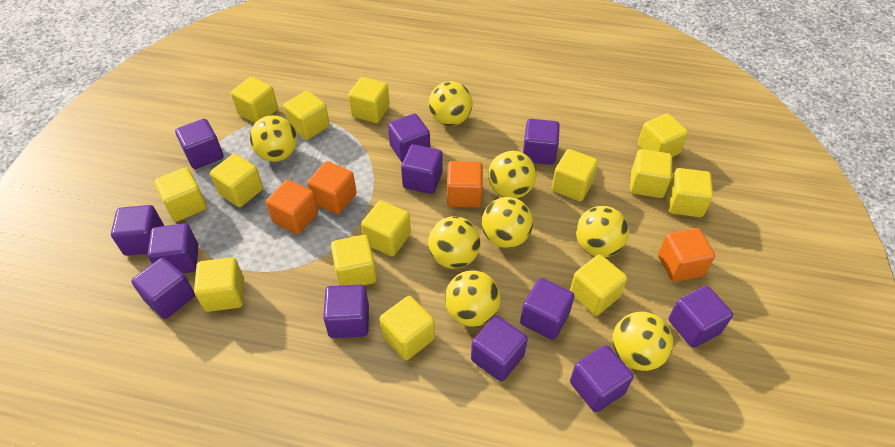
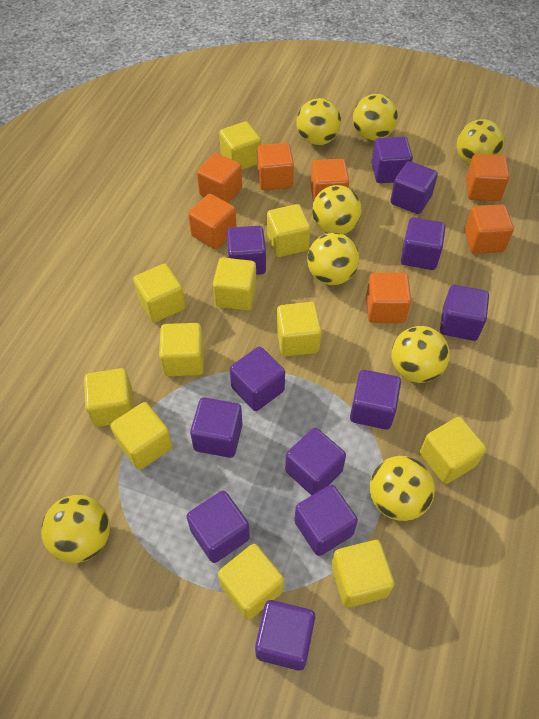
orange cube: [266,180,318,234] [307,161,357,214] [447,161,483,208] [658,228,715,282] = 4 -> [188,194,237,249] [197,153,242,203] [257,143,294,190] [310,159,349,202] [366,272,411,323] [464,204,514,254] [466,154,509,201] = 7
yellow cube: [154,167,207,222] [194,257,244,312] [210,154,263,207] [231,77,278,123] [284,91,330,140] [331,235,377,285] [348,77,390,123] [361,200,411,256] [379,296,435,360] [552,149,598,201] [570,254,627,316] [630,149,672,198] [638,114,688,157] [668,168,713,217] = 14 -> [84,368,134,427] [110,402,173,470] [133,264,185,322] [159,323,204,376] [213,257,256,310] [218,544,284,620] [219,121,261,170] [267,204,310,257] [276,302,322,356] [331,540,394,608] [420,417,486,484] = 11

